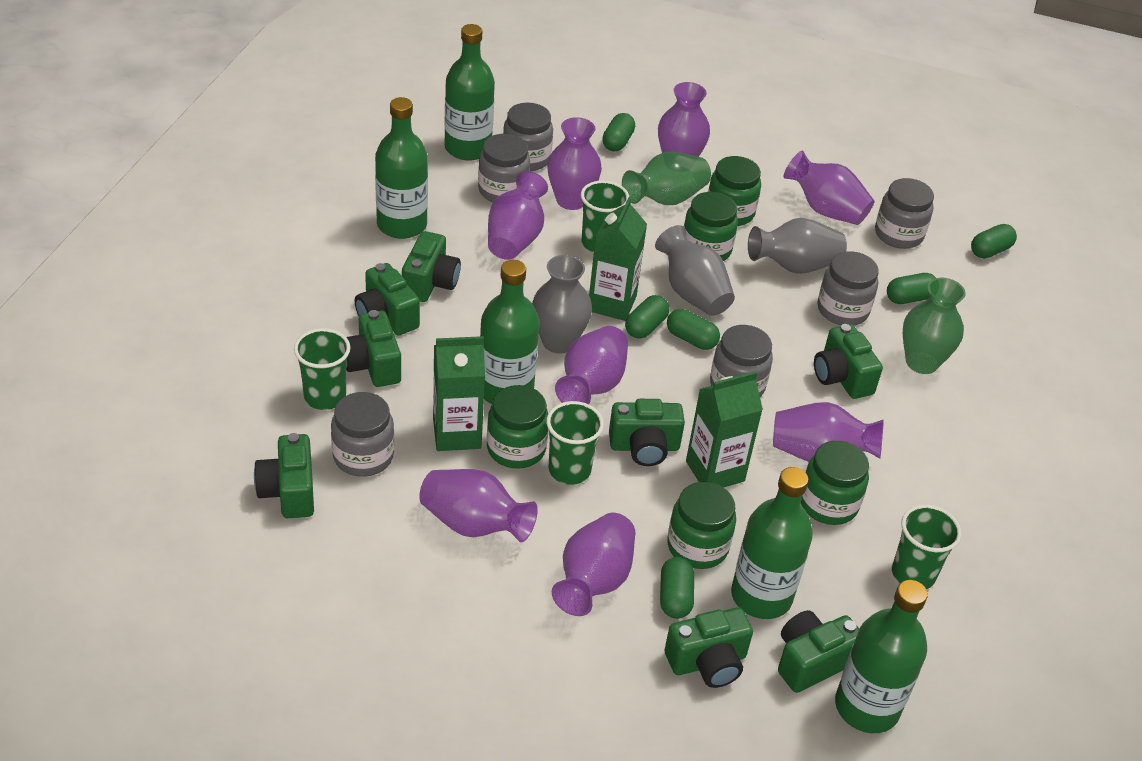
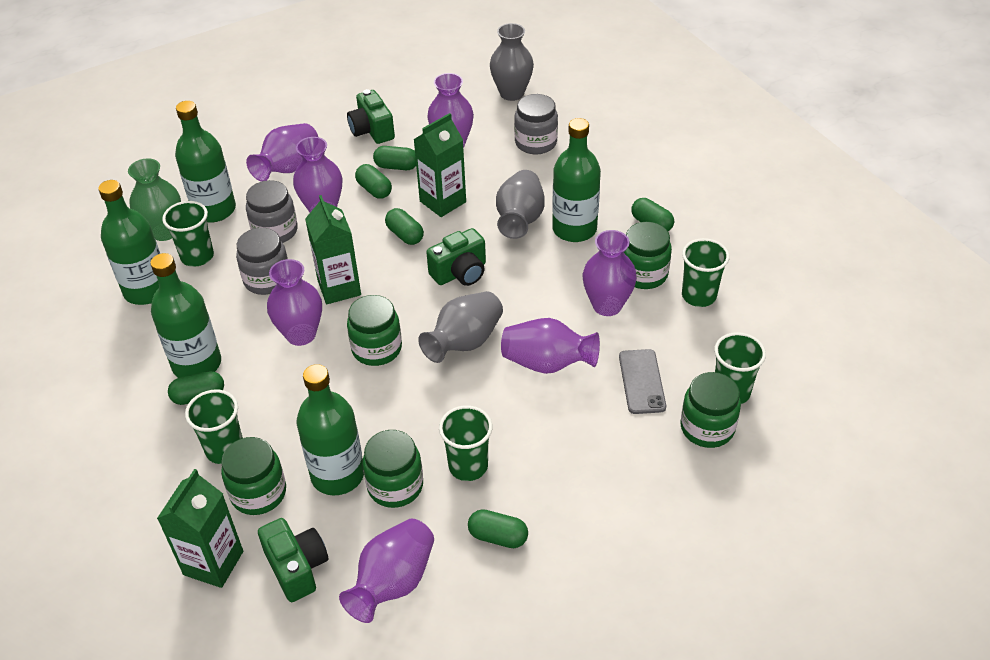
green camera: [254,433,314,518] [346,310,401,387] [355,263,420,335] [402,231,461,302] [609,399,685,466] [665,607,753,688] [778,610,859,693] [814,324,883,399] = 8 -> [258,518,328,602] [347,89,395,144] [426,228,486,286] = 3
green cup: [294,328,350,410] [546,401,604,485] [581,180,629,252] [892,505,962,589] = 4 -> [162,201,214,267] [185,390,243,464] [439,405,493,481] [682,238,730,307] [714,332,766,404] = 5
green vase: [622,152,711,205] [903,278,966,374] = 2 -> [128,158,181,241] = 1
grey jar: [331,392,394,477] [478,134,530,203] [503,103,553,171] [710,325,773,397] [817,251,879,325] [875,178,934,249] = 6 -> [236,228,288,295] [246,180,298,243] [514,94,558,154] = 3
grey phone: none = 0 -> [619,349,666,414] = 1
purple vase: [419,469,538,542] [488,171,548,260] [547,117,602,210] [552,513,635,616] [555,326,628,404] [658,82,710,157] [773,402,884,462] [784,150,875,225] = 8 -> [246,123,318,181] [267,259,322,346] [293,137,342,212] [339,519,434,623] [427,73,474,148] [501,318,600,374] [583,230,637,316] = 7

